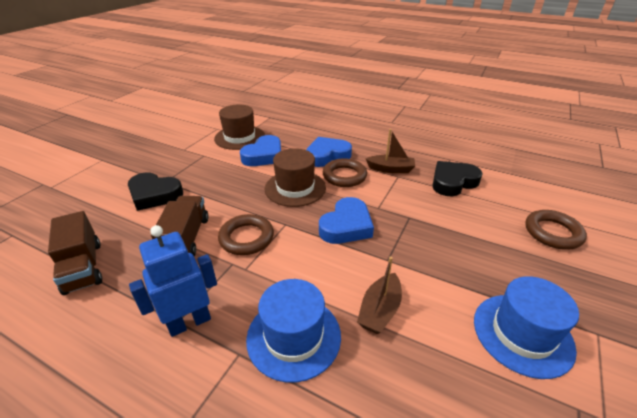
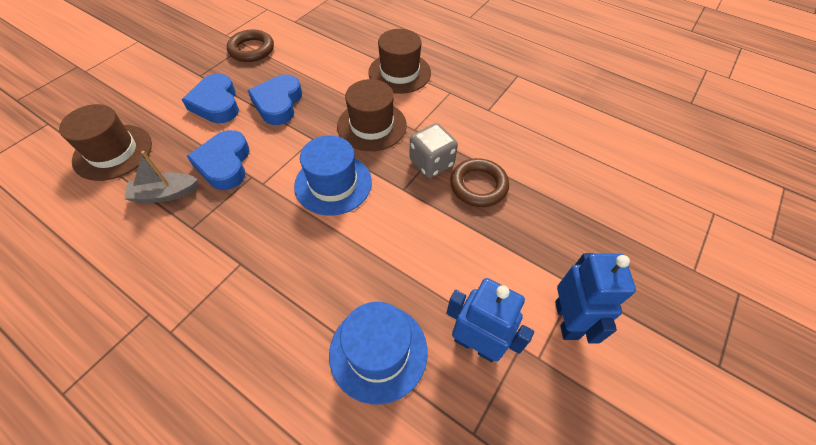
black heart: [128,172,183,211] [432,161,483,196] = 2 -> none = 0
blue robot: [129,225,217,337] = 1 -> [446,278,534,362] [555,253,636,344] = 2
brown boat: [357,256,402,334] [366,129,415,173] = 2 -> none = 0
brown hat: [214,105,265,150] [265,148,326,207] = 2 -> [59,104,152,181] [337,79,407,151] [368,29,431,94] = 3
brown ring: [218,214,274,255] [323,158,367,187] [525,210,587,250] = 3 -> [227,29,274,62] [450,158,509,207] = 2
brown truck: [48,211,102,295] [151,196,209,256] = 2 -> none = 0
grey boat: none = 0 -> [124,151,198,203] = 1
grey dice: none = 0 -> [409,123,458,178] = 1

